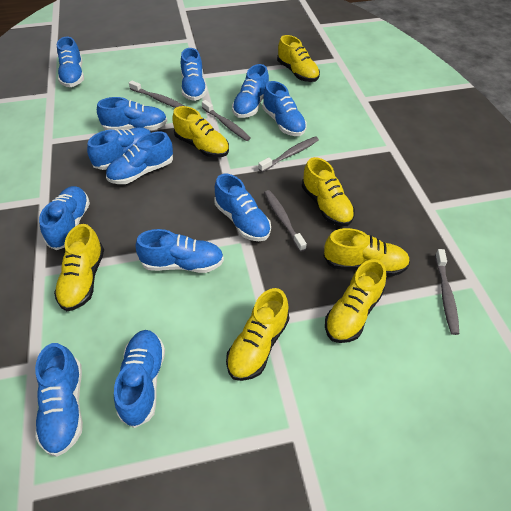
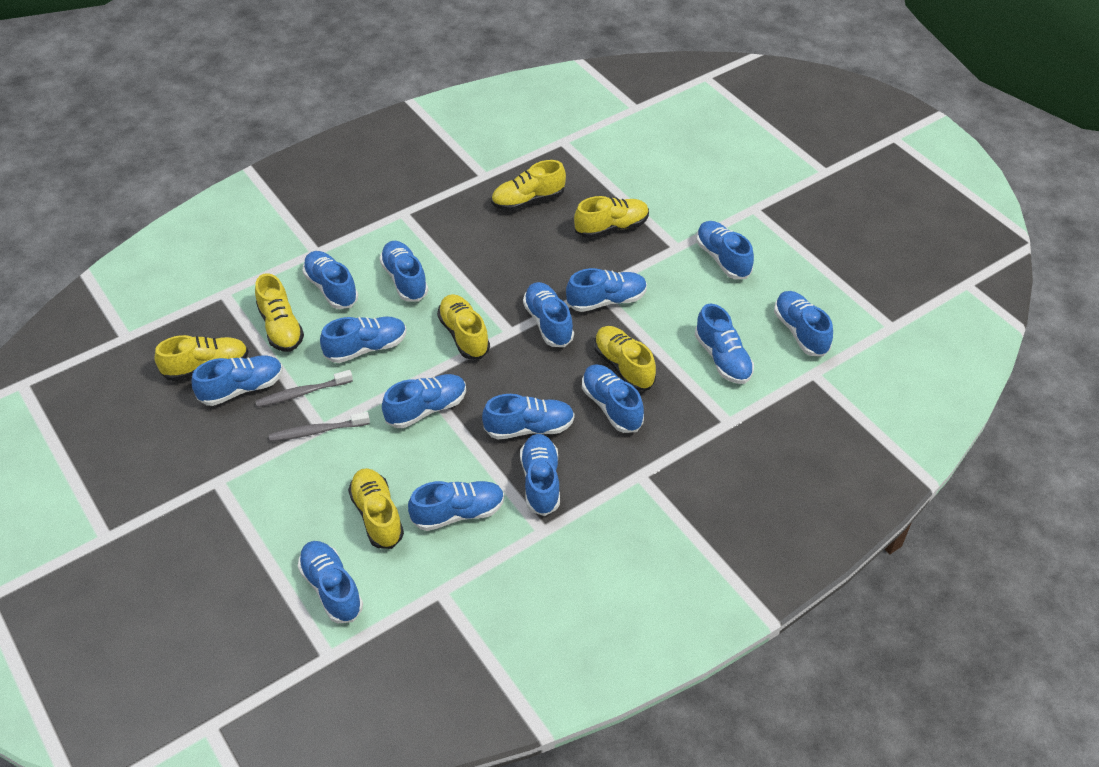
blue shoe: [35,343,83,457] [39,186,90,250] [57,37,84,87] [87,127,151,170] [97,97,168,130] [106,131,173,184] [114,330,165,428] [136,229,224,273] [181,48,207,101] [214,174,271,241] [232,64,269,118] [262,81,307,136] = 12 -> [191,355,283,406] [298,541,363,623] [302,251,358,309] [320,316,406,363] [379,241,428,302] [382,374,466,428] [408,481,504,531] [482,394,575,440] [520,434,560,516] [523,282,574,347] [566,268,647,312] [582,364,644,433] [695,303,754,384] [696,221,754,279] [774,291,833,357] = 15
grey toothbrush: [129,81,184,108] [202,100,251,141] [258,137,319,172] [264,190,307,252] [435,249,459,335] = 5 -> [255,370,353,407] [269,412,370,441] = 2

